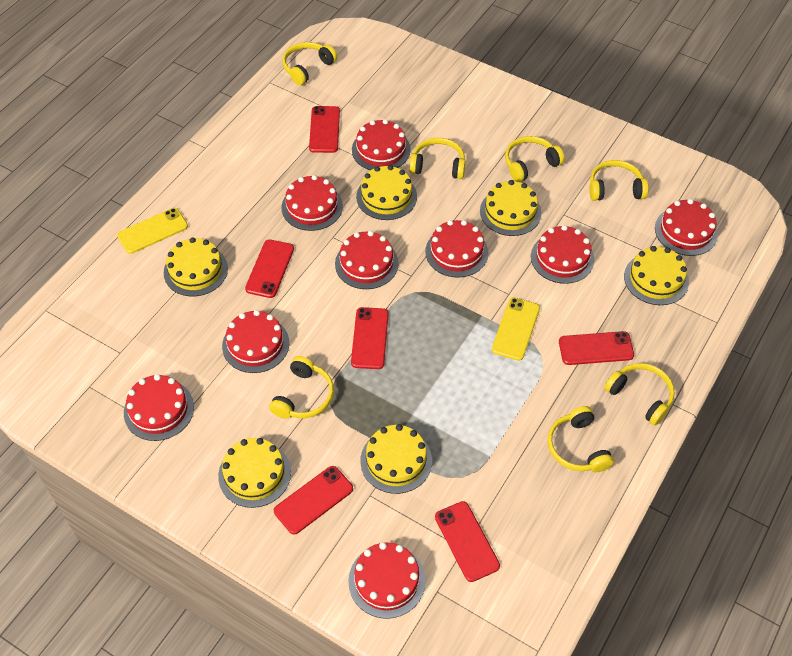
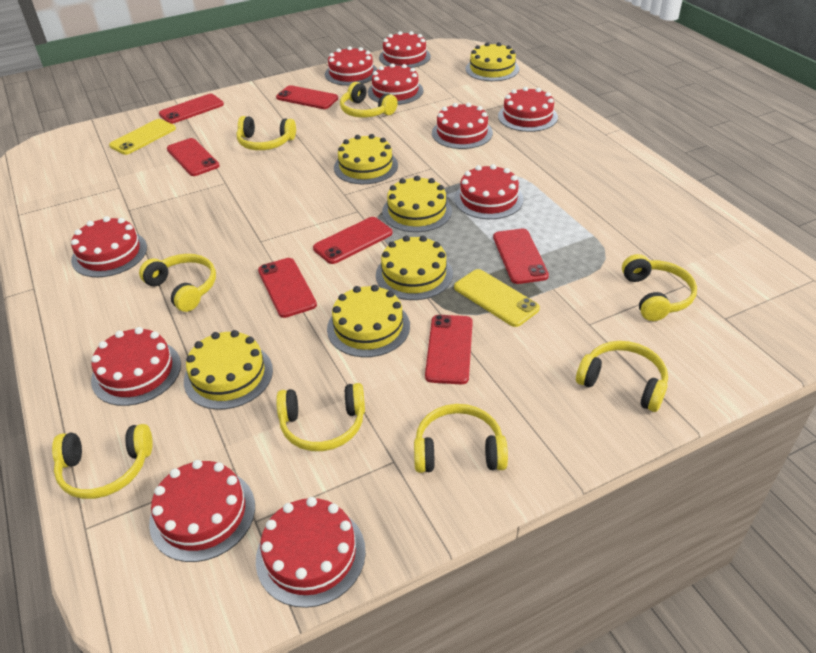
red cake: [124,374,194,441] [222,310,289,373] [282,175,343,231] [335,231,399,289] [348,542,425,619] [352,119,411,170] [425,220,489,278] [531,225,594,284] [655,199,718,256] = 9 -> [71,216,147,277] [91,327,181,406] [149,460,255,562] [256,497,366,608] [325,46,378,86] [368,64,423,105] [379,31,431,68] [432,103,493,149] [454,164,523,219] [498,87,558,132] = 10
red phone: [245,239,294,298] [274,466,353,534] [309,106,340,153] [351,307,389,369] [435,501,500,582] [559,331,634,365] = 6 -> [159,94,224,124] [167,138,220,176] [258,258,317,318] [276,85,338,109] [313,217,393,264] [425,315,473,384] [493,229,549,284] = 7
yellow headphones: [269,356,334,419] [282,42,337,85] [409,138,466,179] [505,136,565,182] [548,406,614,472] [589,160,648,201] [604,363,675,425] = 7 -> [52,424,153,499] [139,254,216,312] [237,116,296,150] [276,383,365,451] [340,82,398,117] [414,404,508,473] [576,341,668,412] [622,254,697,321] = 8

